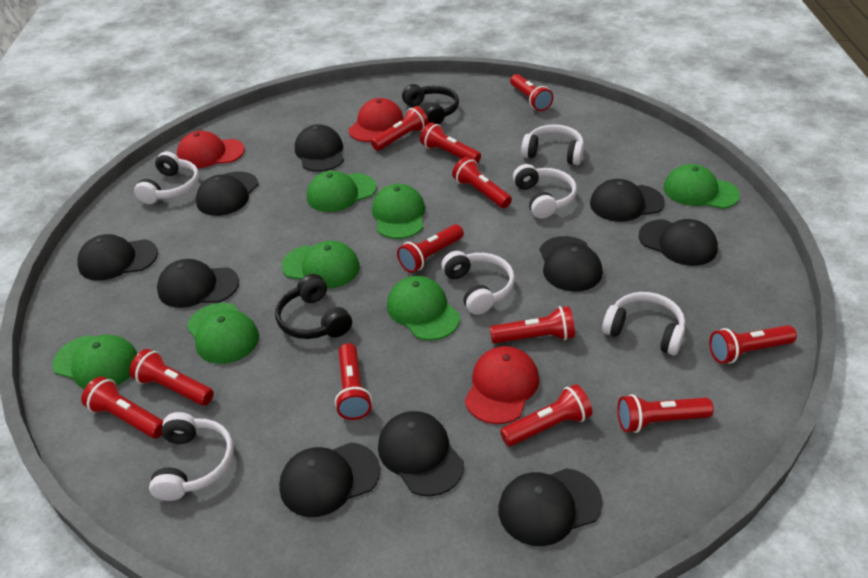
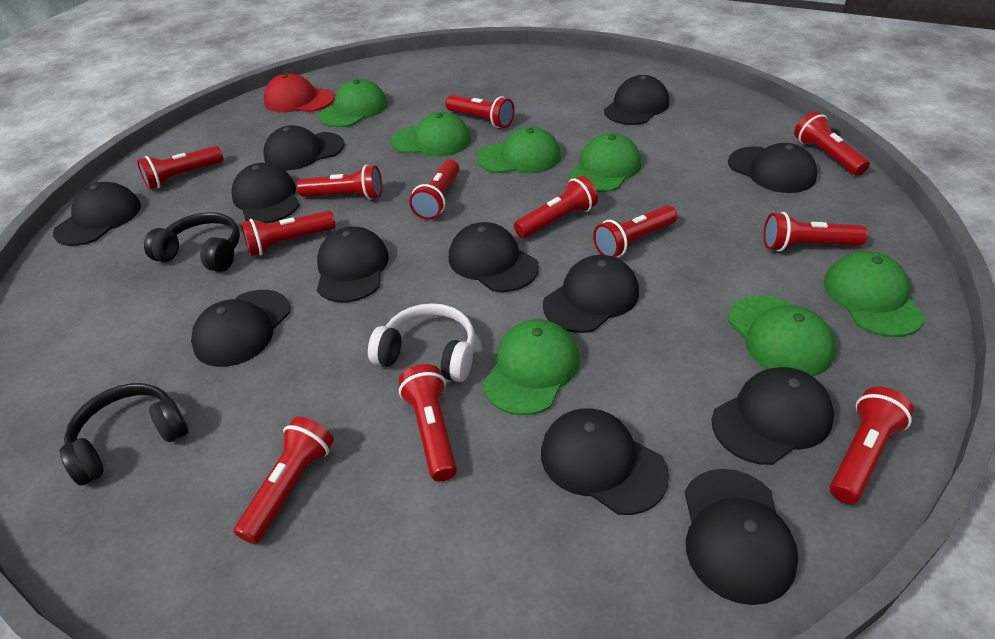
black cap: [77,234,158,281] [157,259,239,308] [196,171,258,216] [279,442,380,517] [295,124,344,172] [378,411,464,496] [498,468,603,546] [540,236,603,292] [590,179,665,222] [639,219,718,266] = 10 -> [53,182,141,246] [191,290,290,367] [231,163,300,223] [263,125,345,170] [317,227,389,302] [449,222,539,292] [541,408,669,515] [543,255,639,333] [604,75,669,125] [684,469,799,605] [712,367,834,465] [728,143,817,193] = 12
red cap: [177,131,245,168] [348,98,404,142] [465,346,539,424] = 3 -> [264,73,335,112] = 1
white headphones: [134,152,199,204] [149,412,234,501] [441,251,515,315] [513,164,577,219] [521,124,584,165] [602,292,685,355] = 6 -> [368,303,475,382] = 1

